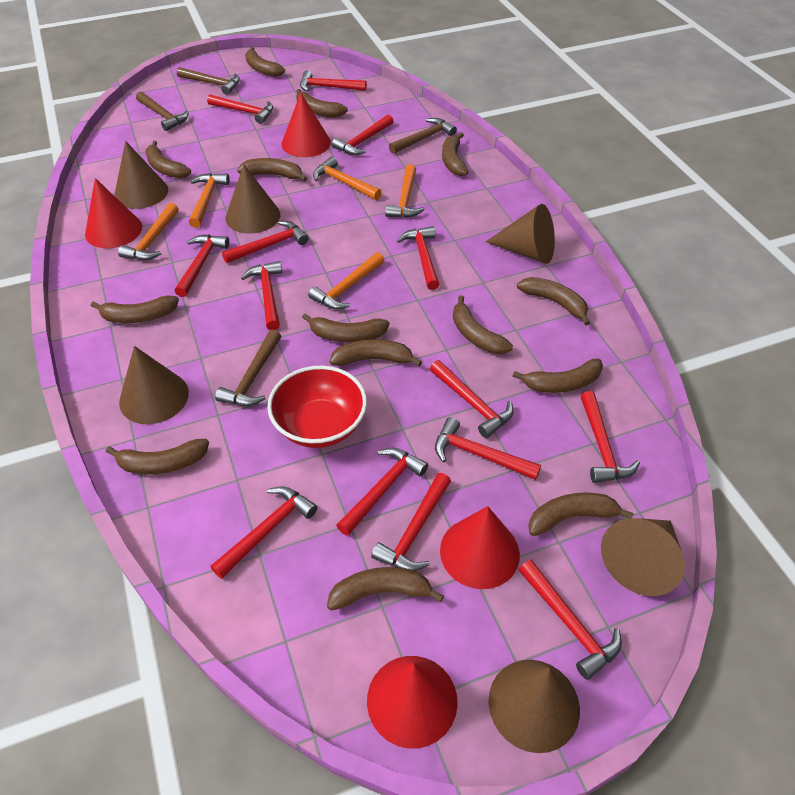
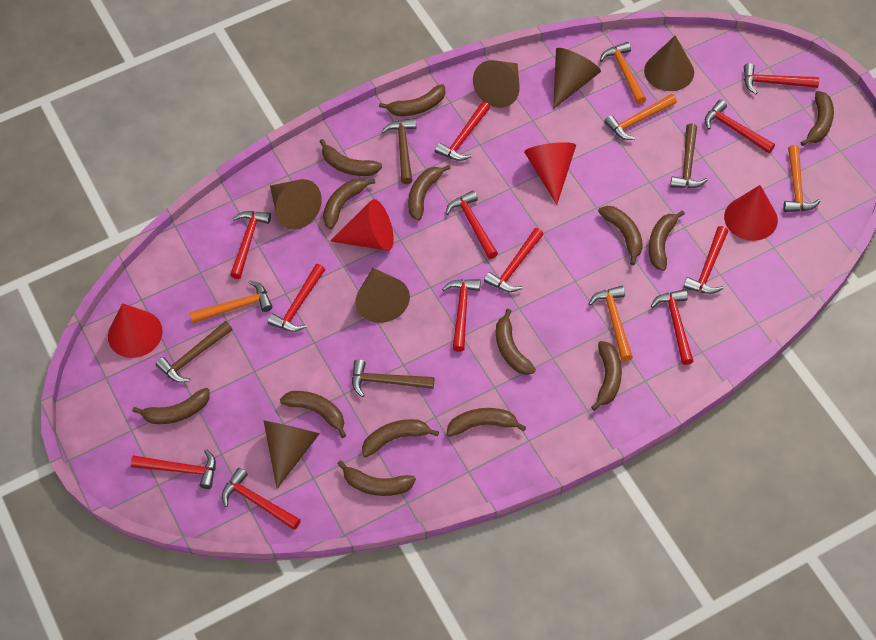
red bowl: [267,366,367,448] = 1 -> none = 0
red hammer: [175,235,229,297] [207,95,273,124] [211,486,317,579] [222,221,308,263] [241,261,282,330] [300,70,367,92] [332,114,393,155] [336,448,428,536] [371,473,451,571] [397,226,440,290] [430,360,514,438] [435,417,541,480] [519,560,622,680] [581,391,640,483] = 14 -> [131,449,216,489] [222,468,301,530] [230,211,271,279] [267,264,325,332] [435,101,490,161] [442,279,481,352] [445,190,498,259] [484,228,544,292] [651,289,693,365] [683,226,728,294] [705,100,775,153] [744,63,819,94] = 12

